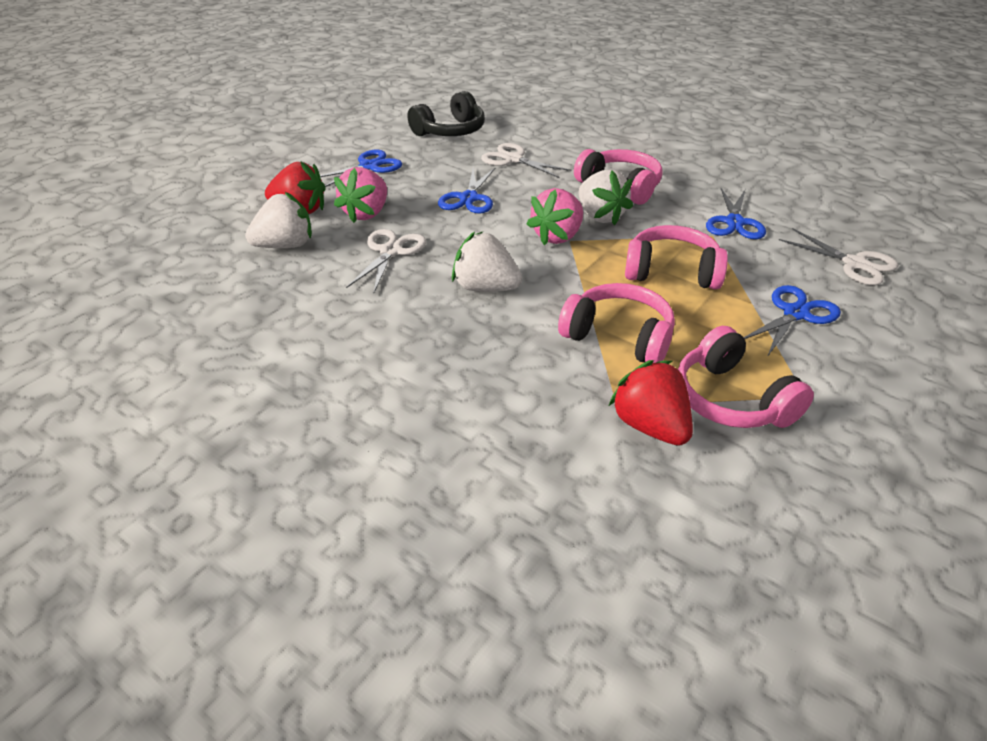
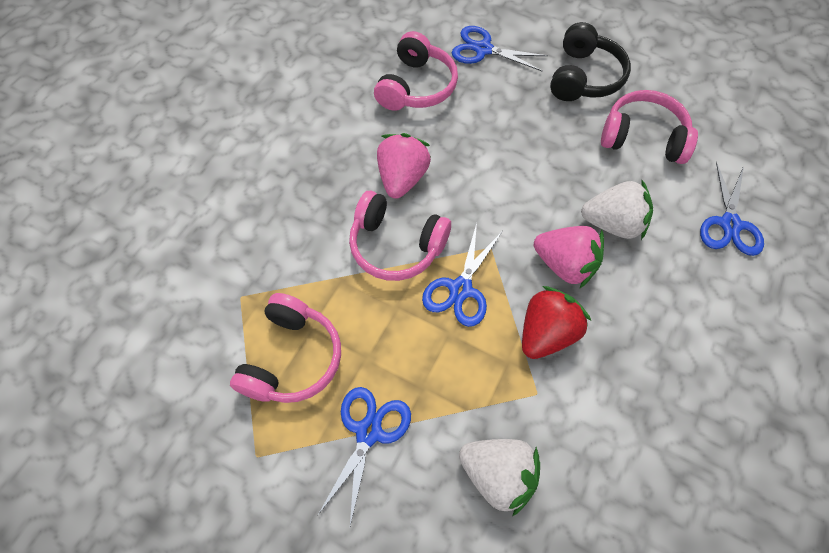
red strawberry: [265,161,326,214] [609,360,693,446] = 2 -> [522,286,591,359] = 1
white scissors: [346,229,426,293] [481,143,572,178] [779,228,898,285] = 3 -> none = 0
white strawberry: [245,192,312,248] [452,232,522,292] [579,170,633,226] = 3 -> [459,439,540,516] [581,180,653,240] = 2

